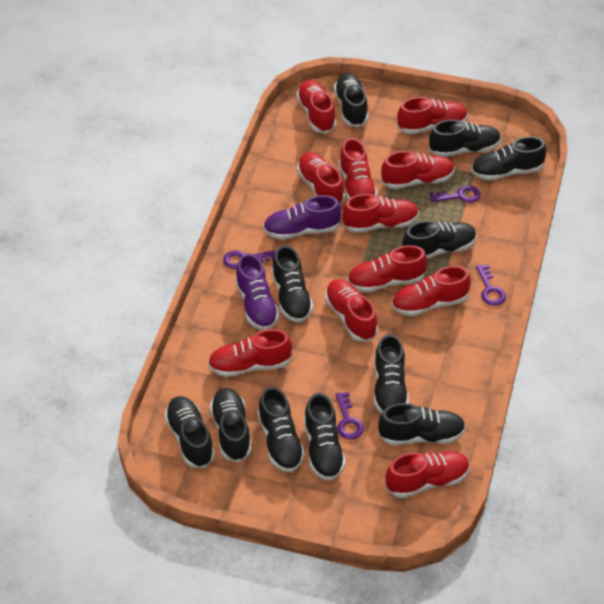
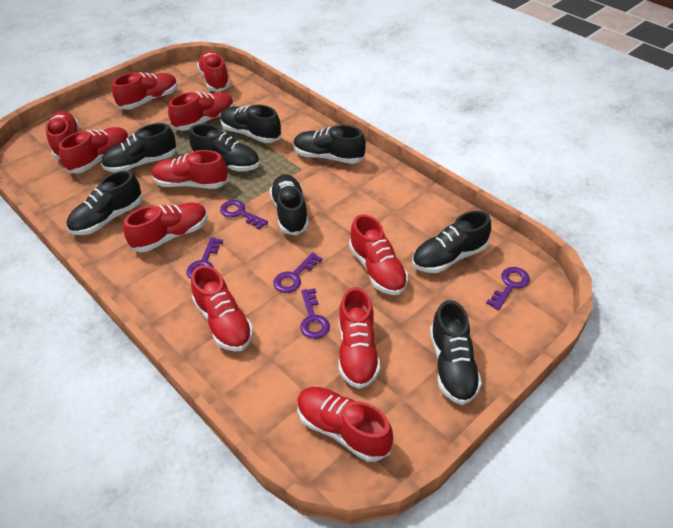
black shoe: [164,396,215,468] [210,388,252,462] [258,387,305,473] [272,245,313,323] [304,393,346,481] [334,73,368,127] [374,334,409,414] [378,403,466,445] [403,221,477,259] [429,119,501,157] [471,137,546,181] = 11 -> [67,170,142,235] [101,123,177,172] [189,124,260,172] [221,105,281,143] [270,174,309,235] [294,125,366,164] [412,211,491,273] [430,300,482,405] = 8
purple key: [223,250,275,269] [336,392,364,440] [429,185,481,203] [476,264,506,306] = 4 -> [187,237,223,279] [220,200,268,230] [273,252,323,293] [300,288,330,339] [486,267,530,310] = 5
purple shoe: [235,254,279,330] [263,195,341,240] = 2 -> none = 0

